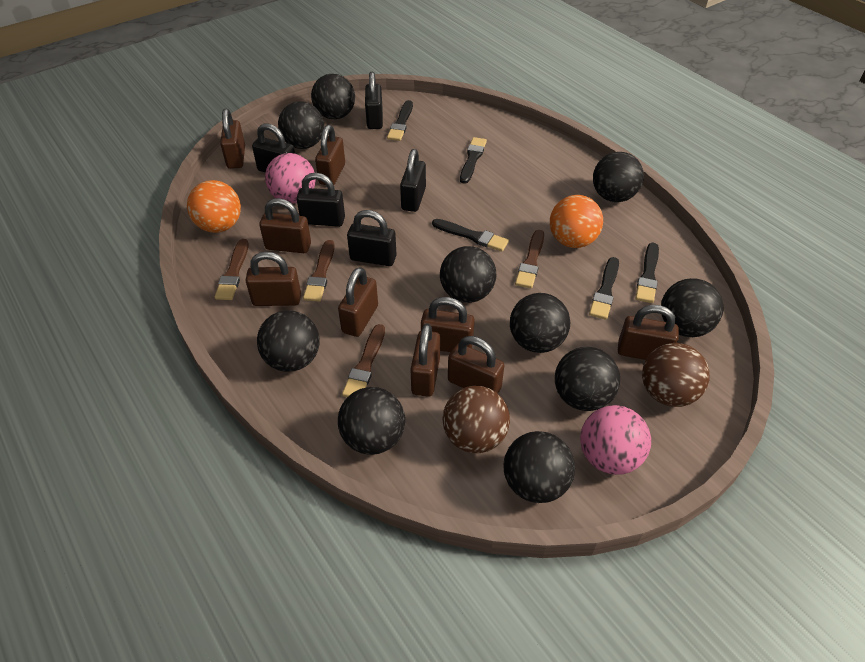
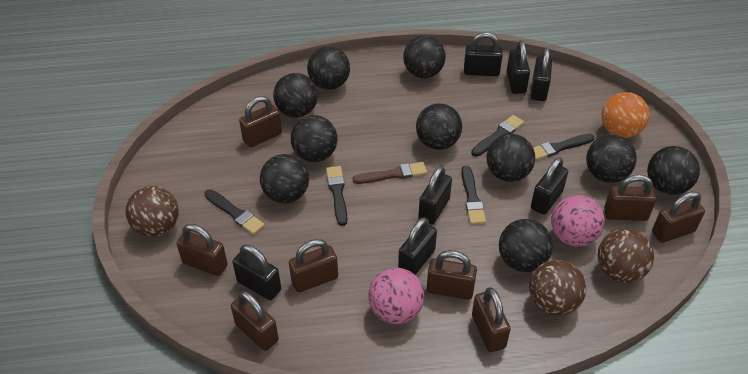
black padlock: [252,123,295,173] [296,173,345,227] [347,210,397,266] [365,72,383,129] [400,149,426,212] = 5 -> [232,245,281,300] [398,217,437,275] [418,166,452,225] [464,32,503,76] [507,41,530,94] [531,48,552,101] [531,157,568,215] = 7
brown ball: [443,386,510,453] [642,343,710,407] = 2 -> [125,186,179,237] [529,260,586,316] [598,229,654,283] = 3
brown brush: [215,239,249,300] [303,240,335,302] [342,324,385,397] [515,230,544,288] = 4 -> [352,162,427,184] = 1
brown padlock: [220,109,245,169] [245,252,301,306] [259,198,311,253] [315,125,345,185] [338,267,378,337] [410,323,440,397] [421,297,475,352] [448,336,504,394] [618,305,679,360] = 9 -> [176,224,228,276] [231,291,279,351] [239,96,282,148] [289,239,338,292] [427,250,477,300] [472,287,511,352] [604,174,656,221] [652,191,705,243] = 8
orange ball: [187,180,241,233] [550,195,603,248] = 2 -> [601,92,649,138] = 1

